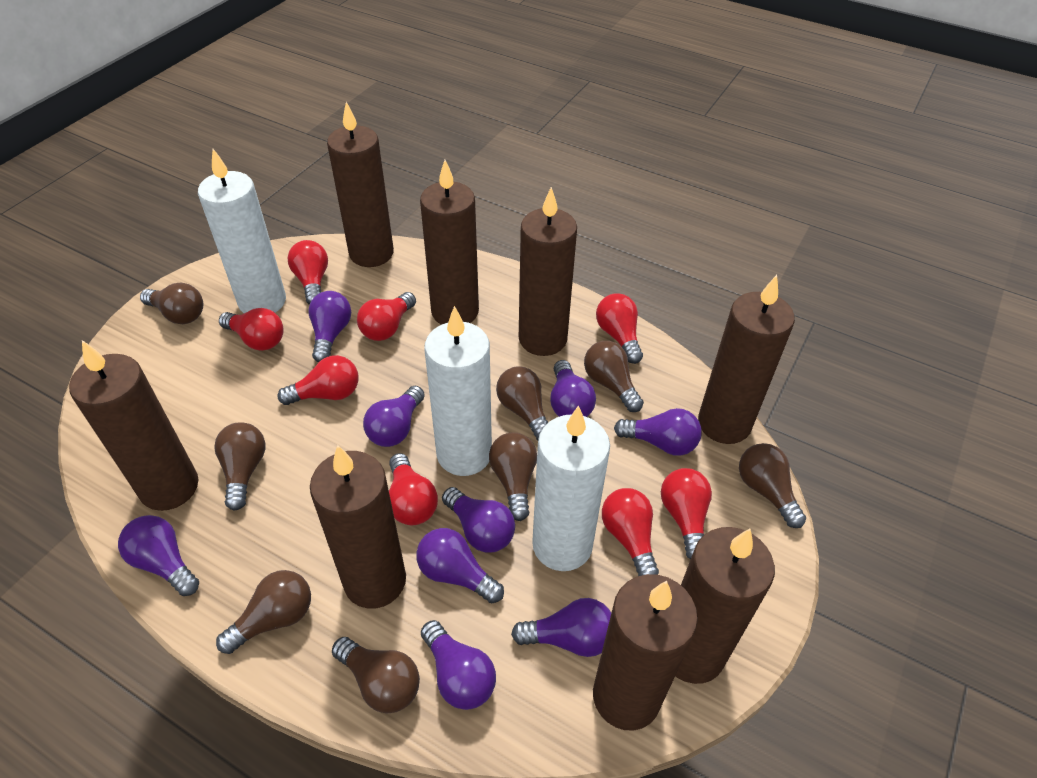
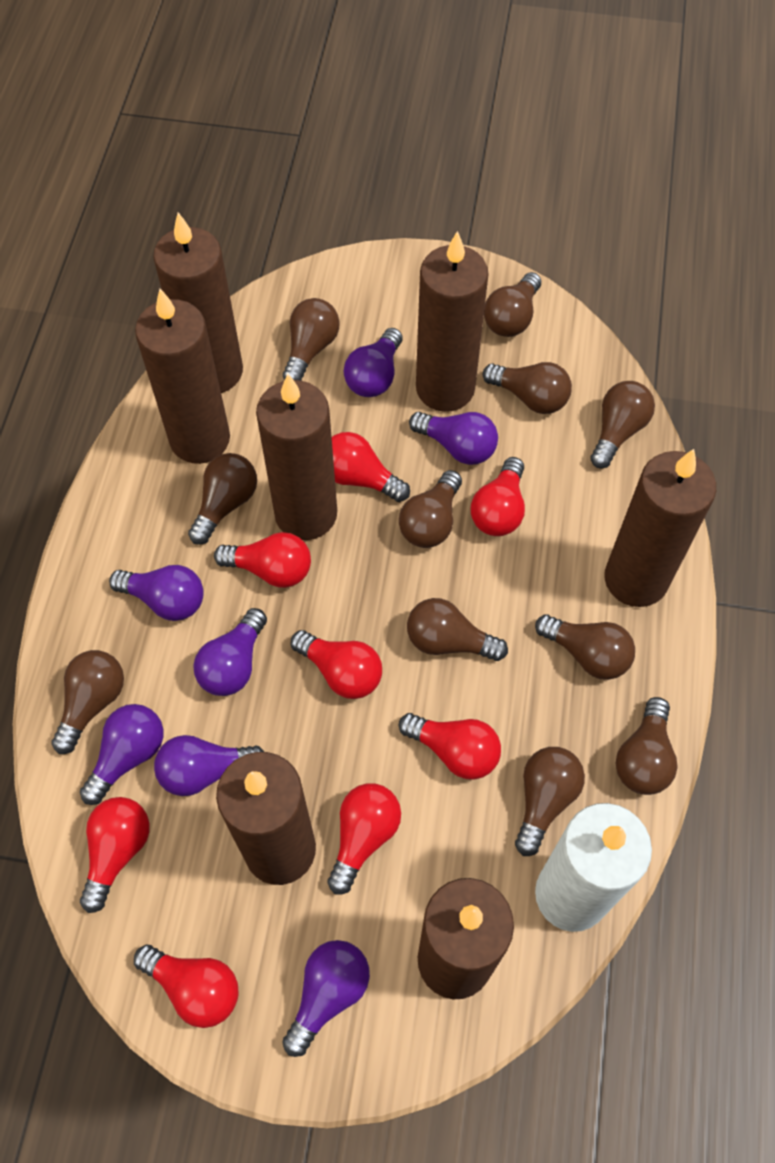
brown candle: [69,340,198,511] [310,445,406,609] [327,102,394,267] [420,160,479,325] [519,187,577,356] [593,574,698,730] [676,527,775,684] [698,275,795,444] = 8 -> [135,289,230,464] [153,212,243,393] [216,752,316,885] [256,374,337,540] [416,231,489,412] [418,878,514,1000] [604,449,716,607] = 7
brown light bulb: [140,283,203,324] [214,422,266,511] [216,570,311,654] [332,637,420,713] [489,432,537,521] [496,366,548,440] [584,341,644,412] [739,443,806,528] = 8 -> [51,650,124,754] [188,453,257,545] [283,298,340,381] [399,470,462,548] [407,598,508,661] [483,362,572,414] [484,272,541,337] [515,747,585,856] [535,615,635,680] [590,381,655,469] [616,697,678,795] = 11
purple light bulb: [118,515,199,596] [308,291,351,362] [363,386,425,447] [416,528,504,603] [421,620,496,710] [442,487,515,553] [511,598,611,657] [550,360,596,417] [614,408,702,456] = 9 -> [80,704,163,805] [109,565,204,621] [154,735,264,796] [193,608,267,696] [282,940,370,1057] [344,328,403,397] [409,412,498,465] = 7
white candle: [198,149,286,313] [424,306,492,476] [532,405,610,571] = 3 -> [535,803,652,932] = 1

